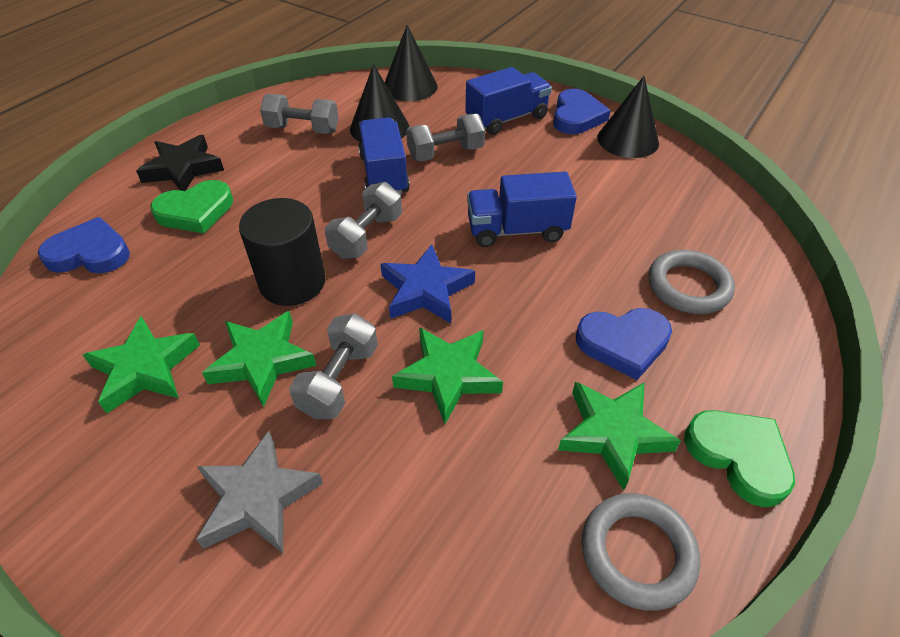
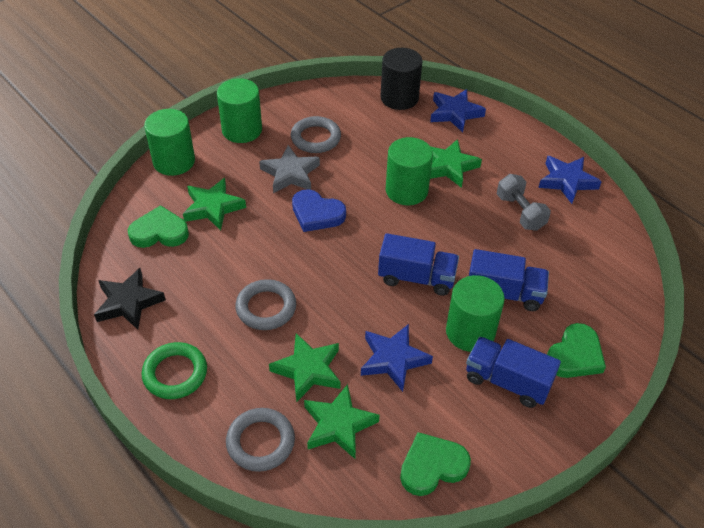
black cone: [350,64,409,142] [385,25,438,101] [597,76,659,158] = 3 -> none = 0
blue heart: [38,217,130,273] [553,89,611,134] [576,308,672,380] = 3 -> [292,189,346,232] = 1
blue star: [380,244,475,323] = 1 -> [361,324,433,392] [430,89,486,133] [538,156,602,204] = 3
green cylinder: none = 0 -> [144,109,195,176] [217,78,262,143] [386,137,433,205] [446,275,505,352] = 4
green heart: [150,180,233,233] [684,410,795,507] = 2 -> [128,205,189,248] [400,432,471,496] [547,323,606,378] = 3
green ring: none = 0 -> [141,342,207,399] = 1
grey dumbbell: [260,94,339,134] [289,313,378,419] [325,182,402,259] [406,114,485,162] = 4 -> [497,174,551,231] = 1
grey ring: [582,493,701,610] [648,250,735,314] = 2 -> [226,408,295,472] [235,279,296,330] [291,116,341,153] = 3

